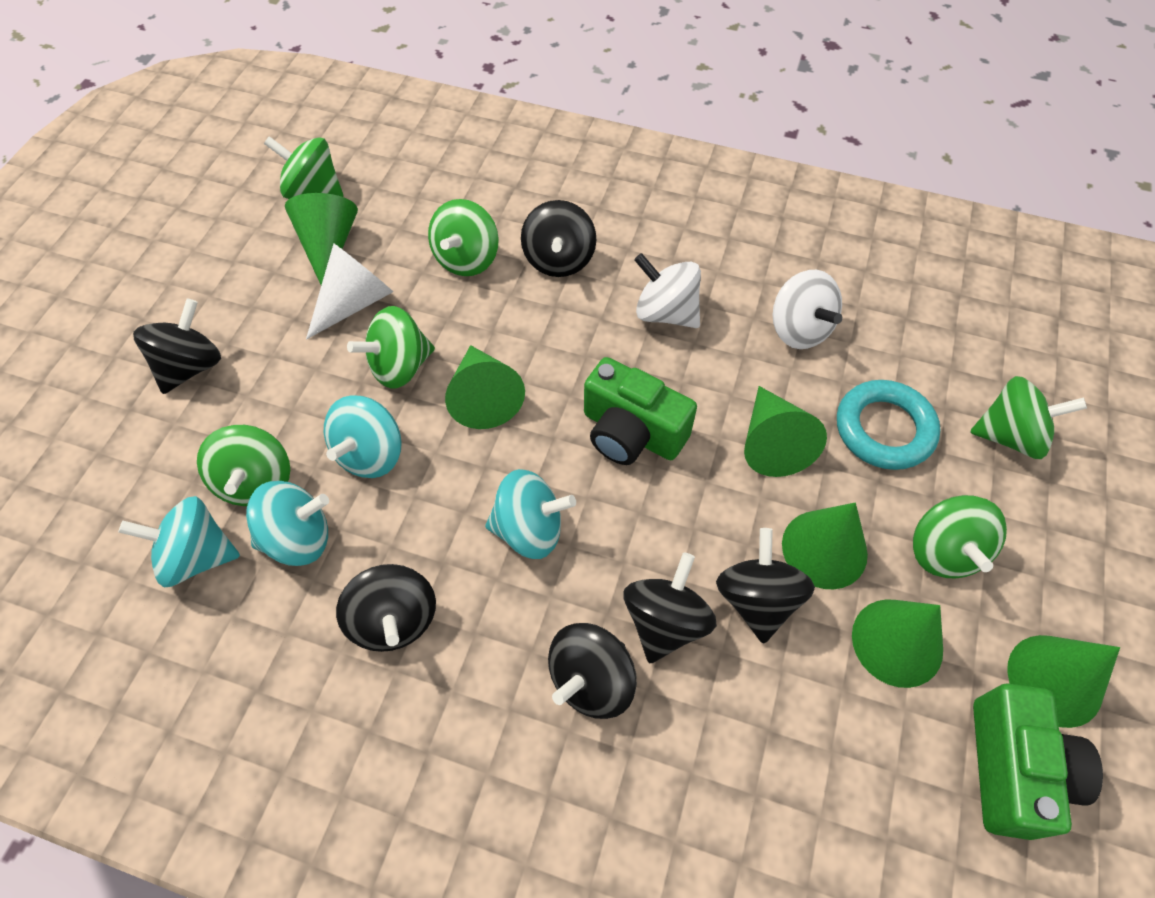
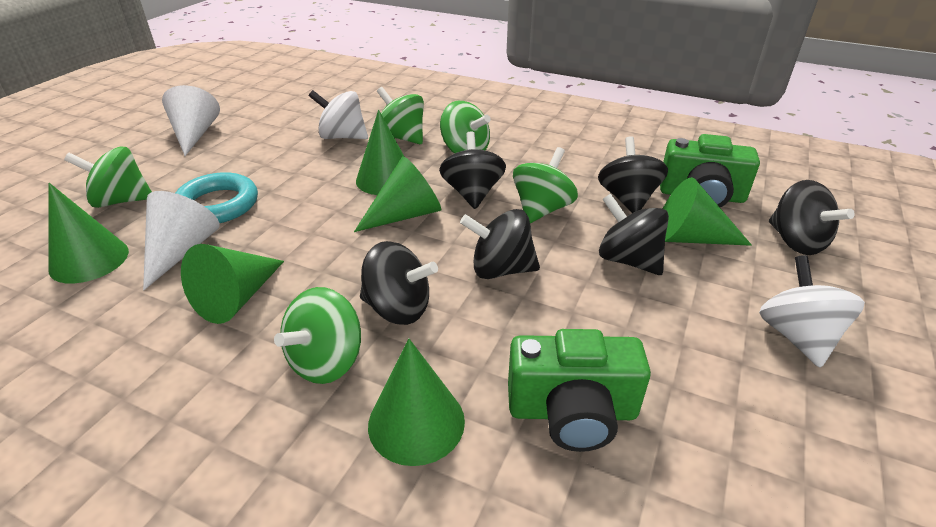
green spinning top: [197,425,290,506] [264,136,343,199] [347,306,435,389] [428,199,499,276] [913,495,1007,578] [970,376,1087,459] = 6 -> [64,147,152,208] [274,287,361,384] [377,87,424,144] [440,101,491,154] [513,147,578,224] = 5
turquoise spinning top: [118,496,240,587] [246,481,329,566] [324,395,402,478] [485,469,576,559] = 4 -> none = 0
white cone: [306,243,393,340] = 1 -> [143,191,220,290] [162,85,220,156] = 2

